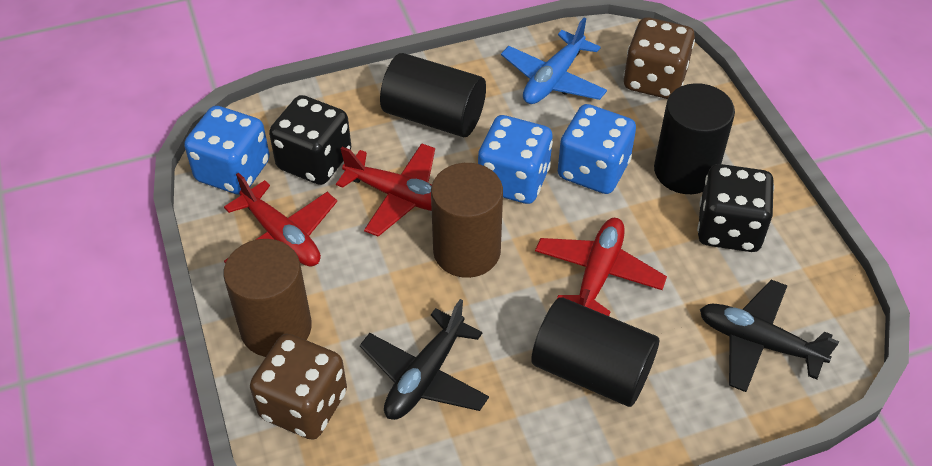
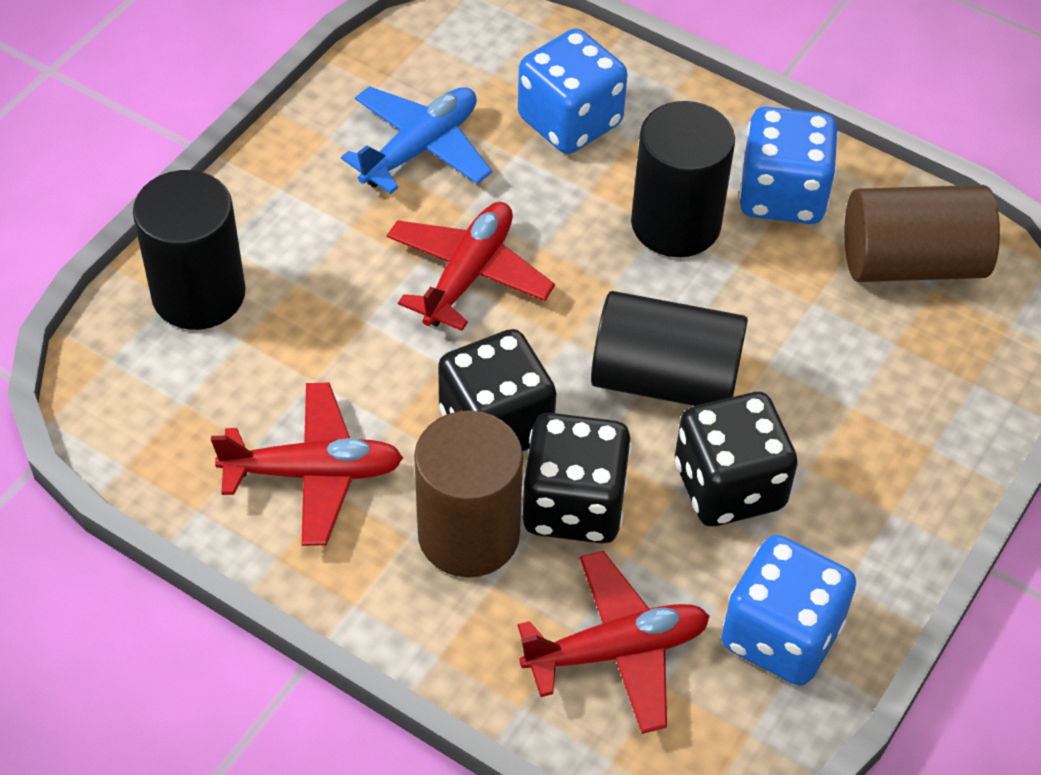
black dice: [269,95,351,185] [697,164,774,252] = 2 -> [438,329,556,452] [521,413,631,544] [675,392,798,527] = 3
black plane: [360,299,489,420] [700,280,839,392] = 2 -> none = 0
brown dice: [250,334,347,440] [624,17,695,99] = 2 -> none = 0

